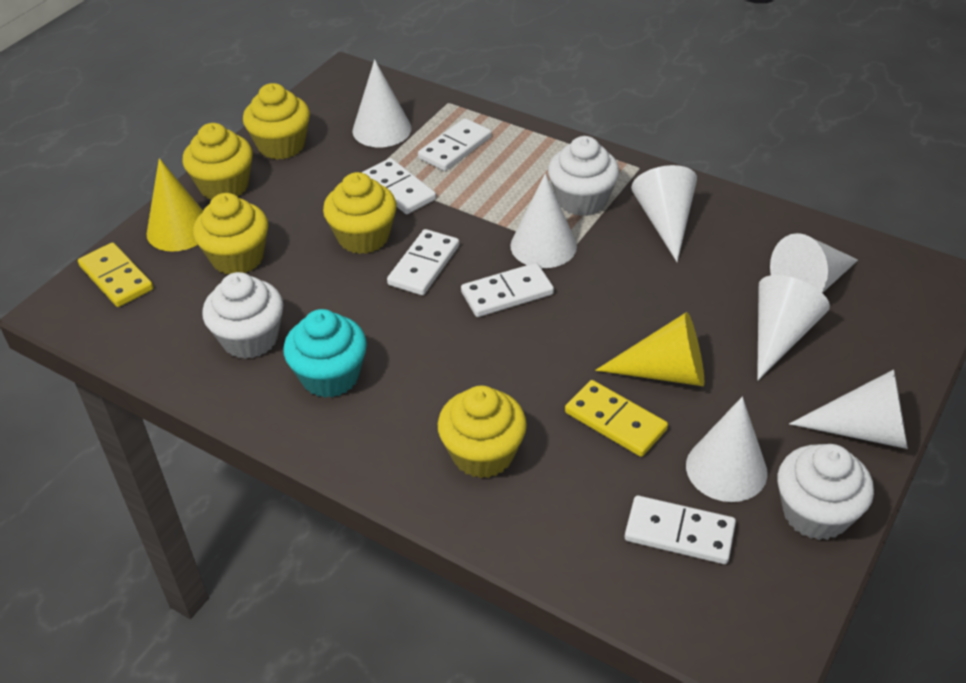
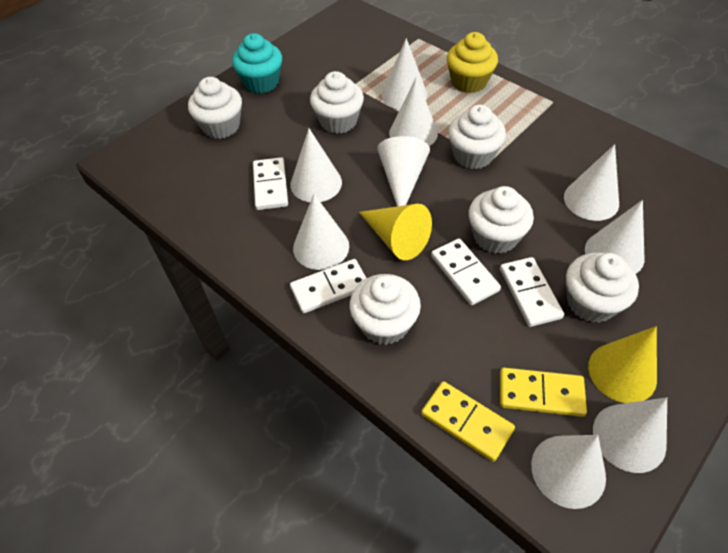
white cone: [352,59,412,147] [510,173,577,268] [631,165,697,262] [686,397,768,502] [757,275,830,381] [770,233,858,293] [789,369,908,449] = 7 -> [290,129,342,202] [293,194,349,270] [377,136,430,206] [381,38,427,109] [389,77,438,146] [531,435,606,509] [564,144,619,221] [585,200,645,274] [593,397,667,473] = 9
white cupcake: [202,272,283,359] [548,136,619,216] [778,444,874,540] = 3 -> [188,77,242,139] [310,71,364,134] [350,274,421,345] [448,105,506,169] [469,186,534,254] [566,253,639,323] = 6
white domino: [362,158,436,214] [387,229,459,295] [418,118,492,171] [461,263,554,317] [625,496,736,564] = 5 -> [253,157,288,210] [290,259,366,313] [431,238,501,305] [500,257,564,327] = 4
yellow cupcake: [183,123,253,199] [193,193,268,275] [243,83,310,160] [323,172,397,254] [438,385,527,478] = 5 -> [447,32,498,93] = 1

